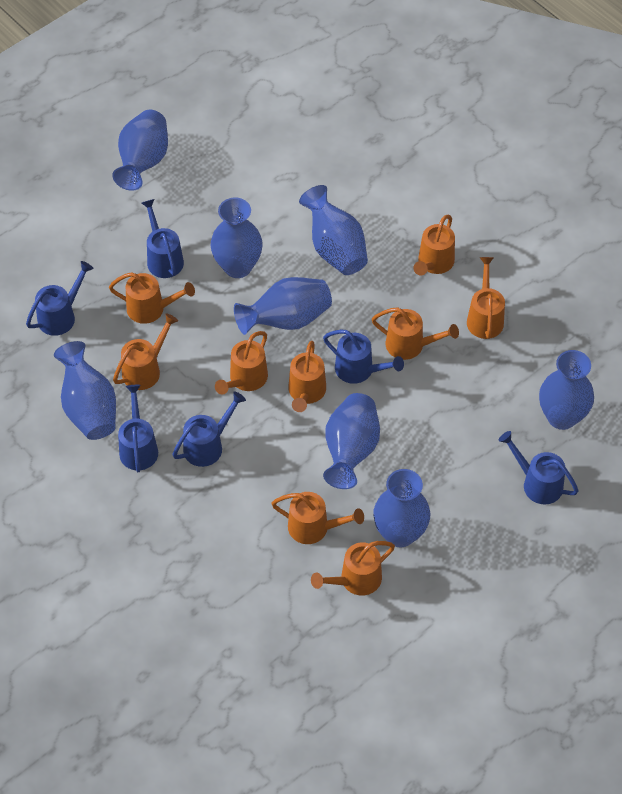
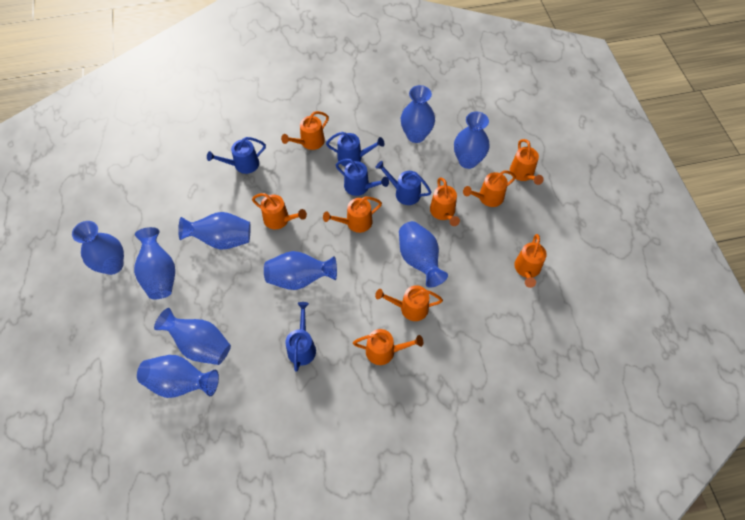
blue vase: [54,341,116,440] [112,110,168,191] [211,198,263,278] [234,277,332,335] [299,185,368,275] [323,393,380,489] [373,469,430,547] [539,350,594,430] = 8 -> [72,221,124,275] [134,227,175,299] [137,355,219,398] [154,308,231,365] [178,212,250,250] [264,251,337,290] [399,221,448,288] [401,85,435,143] [454,112,489,169] = 9
blue watering can: [26,261,94,336] [118,385,158,472] [142,199,184,278] [172,391,246,467] [323,330,404,384] [499,431,578,504] = 6 -> [207,137,266,174] [285,302,316,372] [326,132,385,167] [336,159,389,196] [375,161,431,205] = 5

